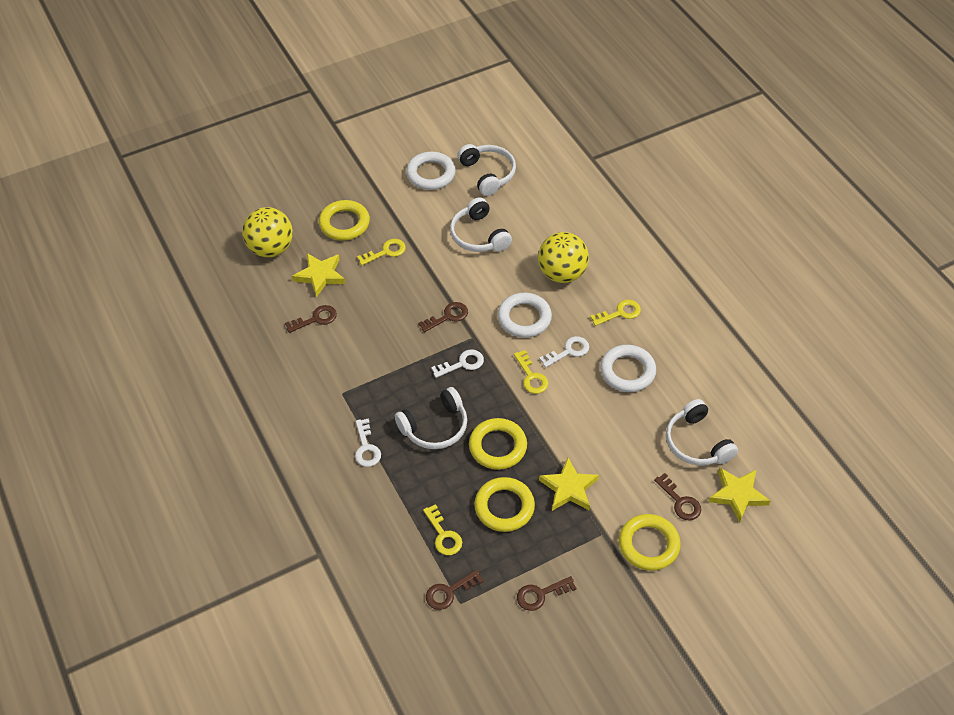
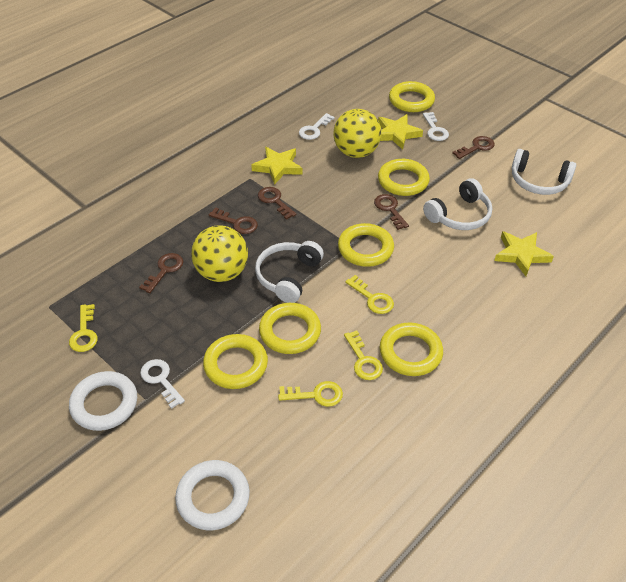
white headphones: [395,387,467,449] [450,197,512,252] [457,144,516,196] [666,399,738,466] = 4 -> [255,241,324,303] [423,178,492,230] [512,149,576,195] = 3
white ring: [406,152,456,190] [498,293,552,338] [600,345,656,392] = 3 -> [69,371,137,431] [175,460,250,530] = 2
yellow ring: [319,200,370,241] [469,418,527,470] [474,477,535,532] [619,514,681,571] = 4 -> [203,334,268,389] [259,303,321,354] [338,223,394,267] [378,159,430,196] [380,322,443,376] [389,81,435,112] = 6

